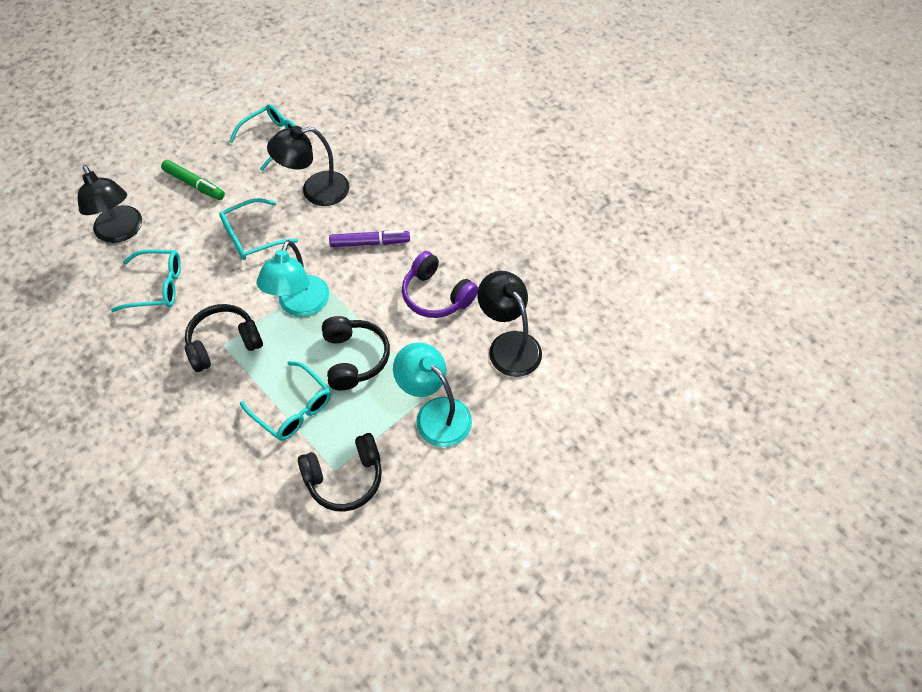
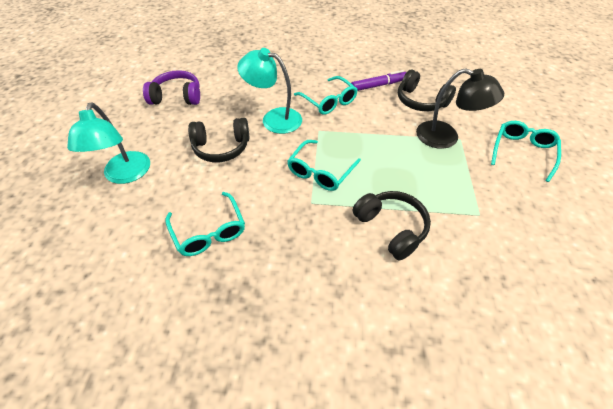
black lamp: [78,165,142,243] [267,126,350,206] [477,271,542,377] = 3 -> [416,68,504,149] = 1
green marker: [161,160,225,200] = 1 -> none = 0

